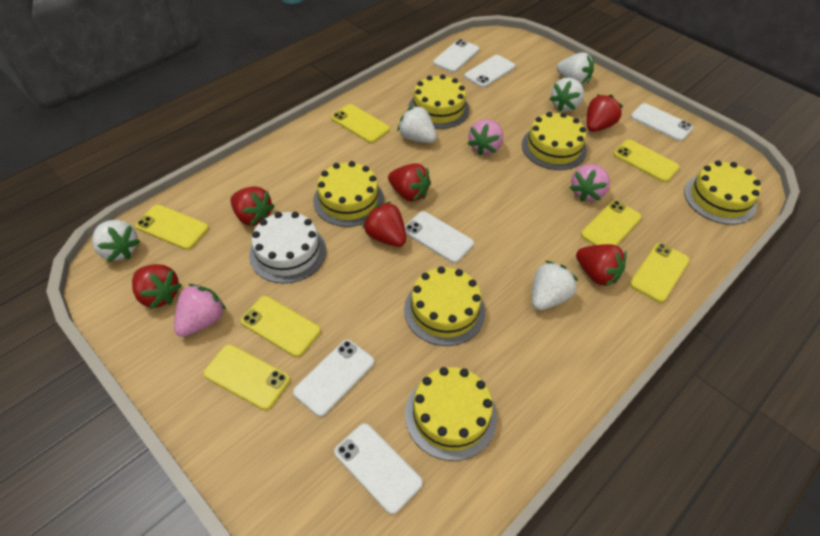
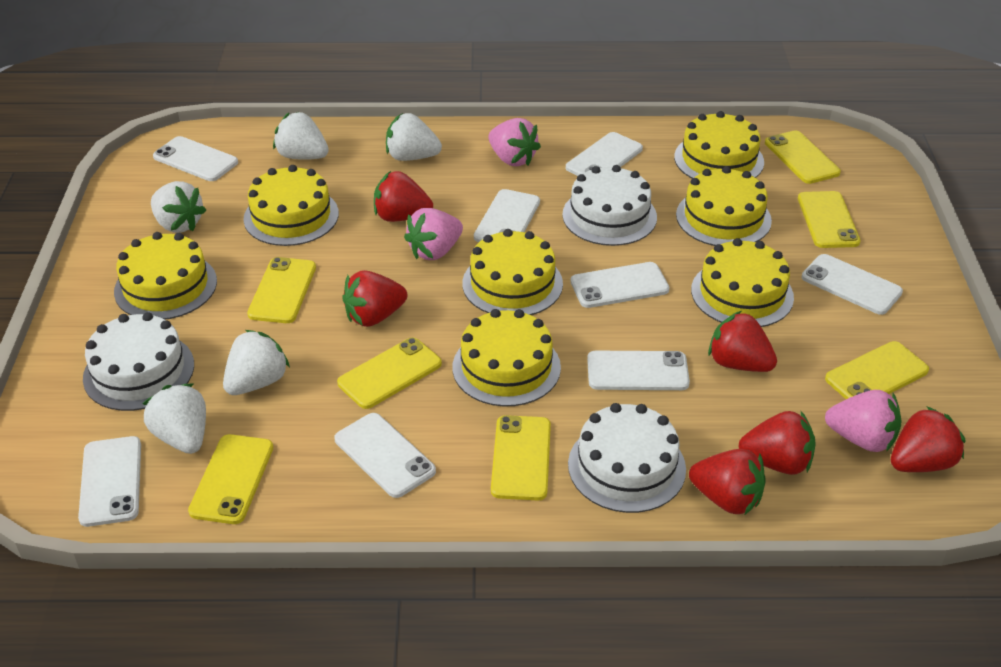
white cake: [249,212,326,283] = 1 -> [83,312,194,411] [562,165,657,246] [568,403,686,513] = 3
white phone: [293,340,374,417] [334,423,423,514] [405,211,474,263] [433,39,479,72] [464,55,515,88] [631,103,693,141] = 6 -> [78,436,141,527] [153,136,238,181] [334,413,436,498] [474,189,540,242] [566,132,643,176] [570,262,670,308] [587,351,690,390] [802,254,903,315] = 8
yellow cake: [313,161,384,227] [404,266,485,346] [405,367,497,461] [408,74,469,129] [522,112,587,170] [684,160,761,225] = 6 -> [114,232,217,320] [243,165,339,246] [452,309,561,407] [462,229,563,315] [674,111,764,179] [676,166,772,246] [691,238,794,327] = 7

